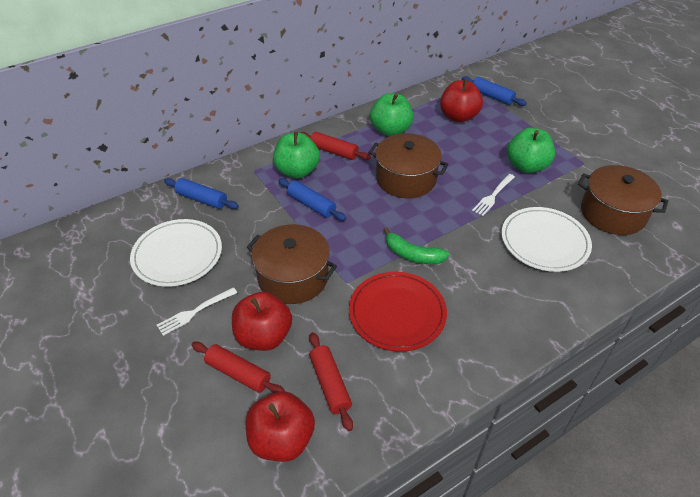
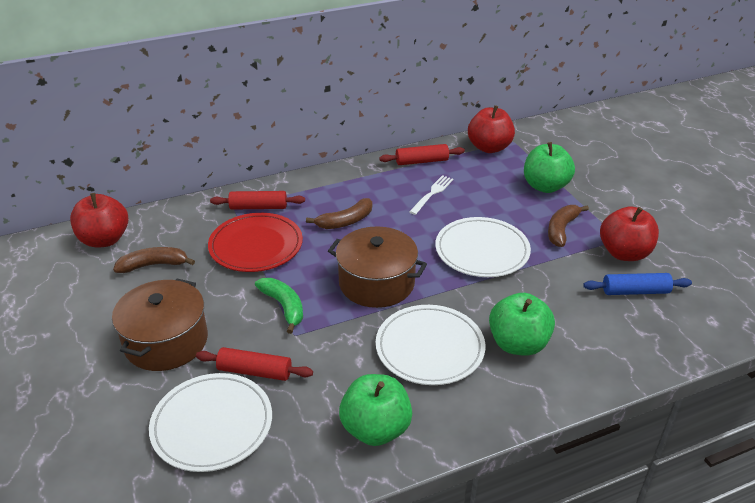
blue rolling pin: [164,178,239,209] [278,178,346,221] [462,76,527,106] = 3 -> [583,273,692,295] = 1
brown banana: none = 0 -> [113,247,195,273] [306,198,372,229] [548,205,589,247] = 3
brown pot: [247,224,337,304] [369,133,449,198] [578,165,668,235] = 3 -> [112,279,208,371] [328,226,427,308] = 2
white fork: [157,287,237,336] [472,174,515,216] = 2 -> [409,175,453,215] = 1
white plate: [130,219,222,287] [501,207,592,272] = 2 -> [149,373,272,472] [376,305,485,385] [435,217,531,277] = 3

